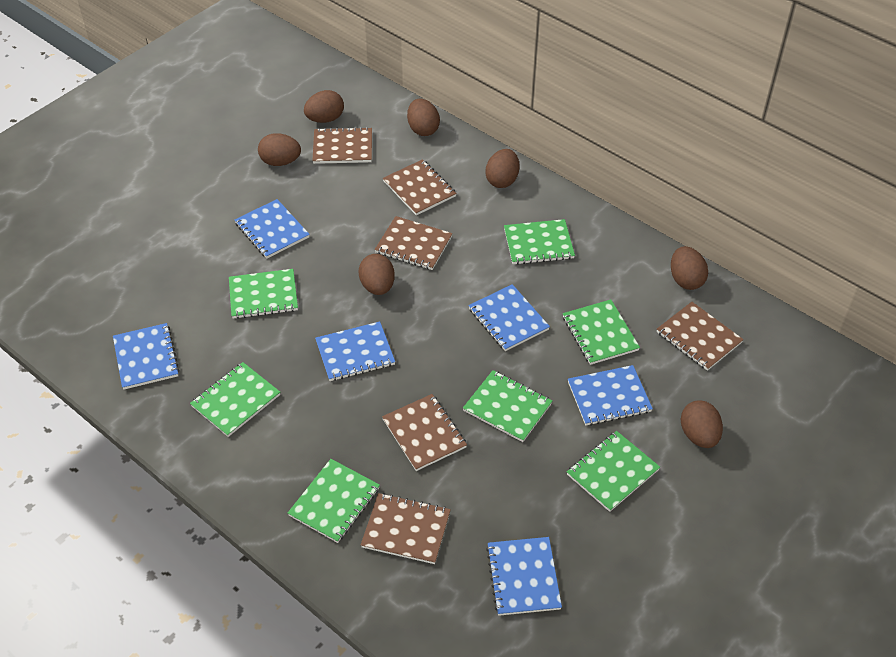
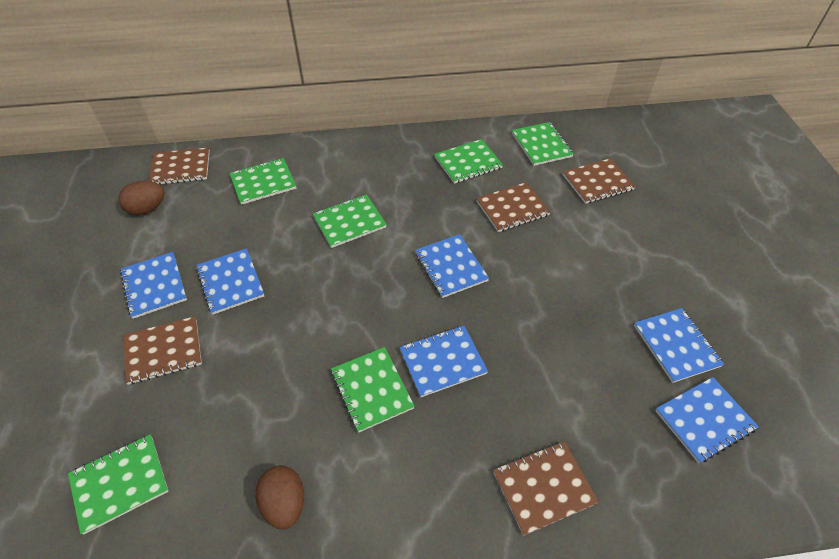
brown egg: [258,133,301,166] [304,90,344,123] [358,254,395,295] [407,99,440,136] [485,149,519,188] [671,246,708,290] [681,400,723,448] = 7 -> [119,181,164,216] [255,465,304,530] = 2
brown notebook: [312,127,372,164] [361,493,451,564] [375,216,453,270] [382,394,467,471] [383,159,457,215] [657,302,744,371] = 6 -> [124,316,202,385] [149,147,210,185] [476,182,551,232] [493,441,599,536] [563,158,636,204] = 5
green notebook: [190,362,280,437] [229,269,298,319] [288,459,380,543] [463,370,552,442] [504,219,575,265] [563,299,640,365] [567,431,660,512] = 7 -> [68,434,169,535] [230,158,296,205] [313,194,387,248] [331,347,415,433] [434,139,503,184] [512,122,574,166] = 6

